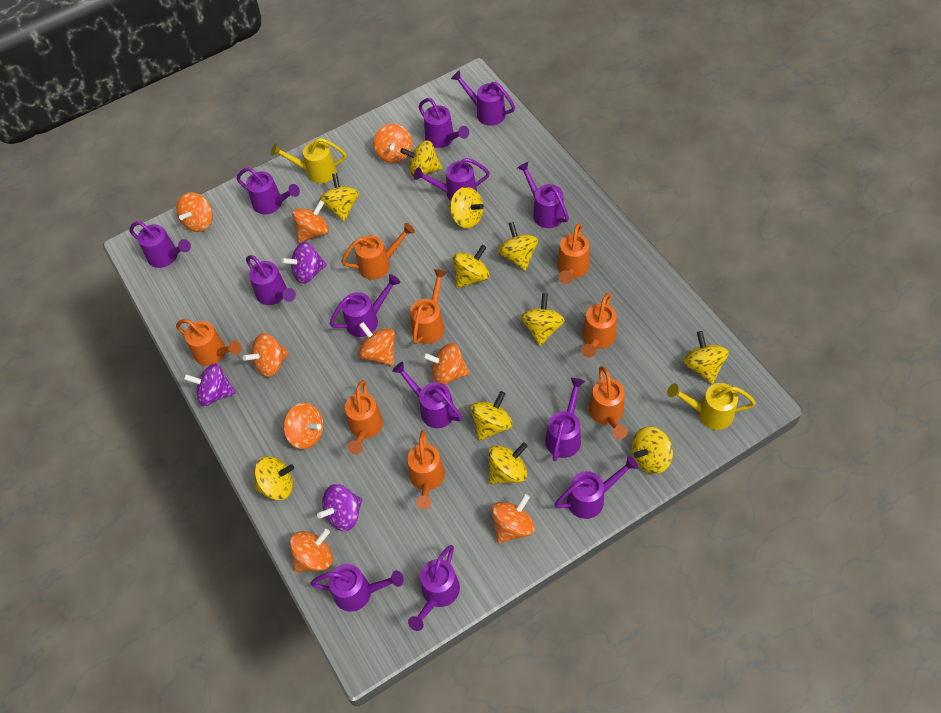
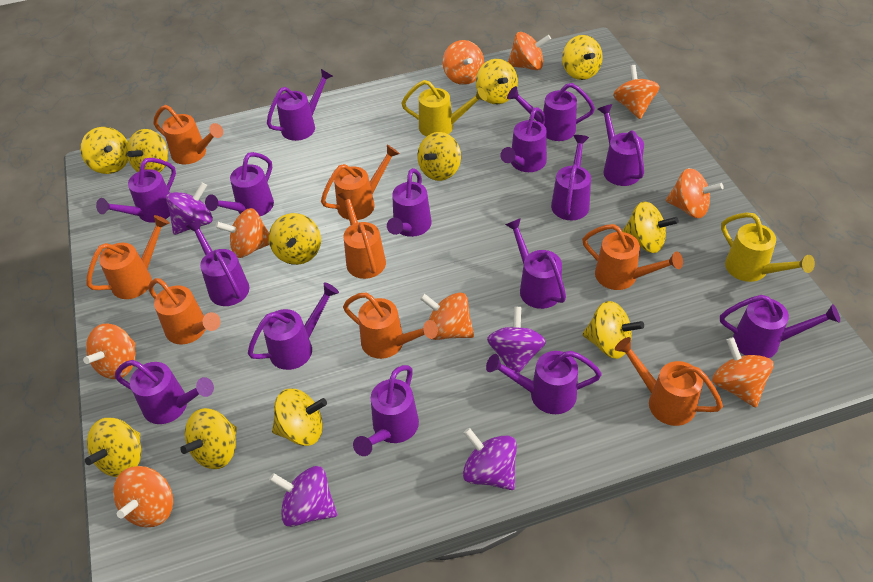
purple spinning top: [183,363,236,406] [281,242,327,284] [317,484,362,531] = 3 -> [166,182,213,235] [269,466,337,527] [463,428,517,490] [487,307,546,373] = 4
purple watering can: [130,221,191,268] [236,167,300,214] [246,255,296,305] [310,564,403,612] [330,274,400,337] [392,362,462,428] [408,545,460,631] [414,158,490,201] [419,98,469,148] [451,70,515,126] [517,162,569,228] [545,378,585,461] [554,456,638,519] = 13 -> [96,158,176,223] [115,360,214,424] [186,220,249,306] [205,152,274,216] [248,283,339,370] [267,69,333,141] [353,365,419,456] [387,168,432,237] [486,351,602,414] [500,107,547,172] [505,218,566,309] [507,83,595,141] [551,135,591,220] [598,104,644,186] [720,295,840,358] = 15

